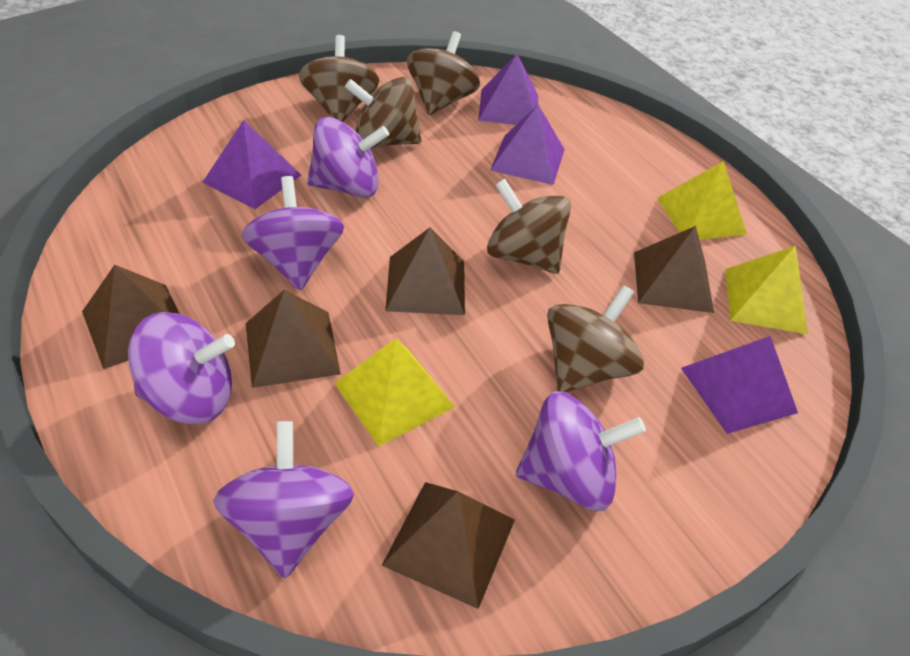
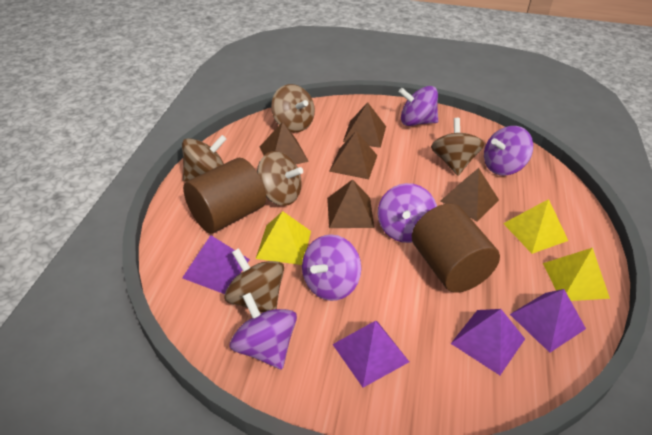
brown cylinder: none = 0 -> [183,158,266,233] [412,203,500,293] = 2

